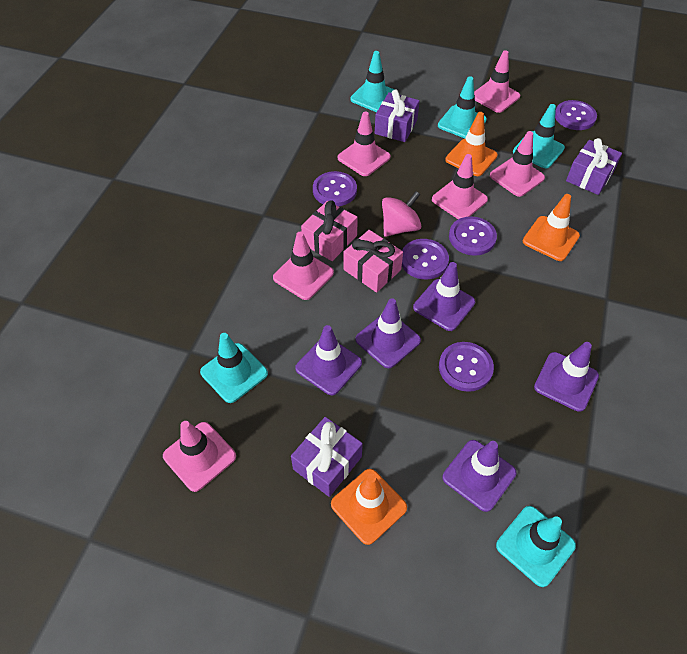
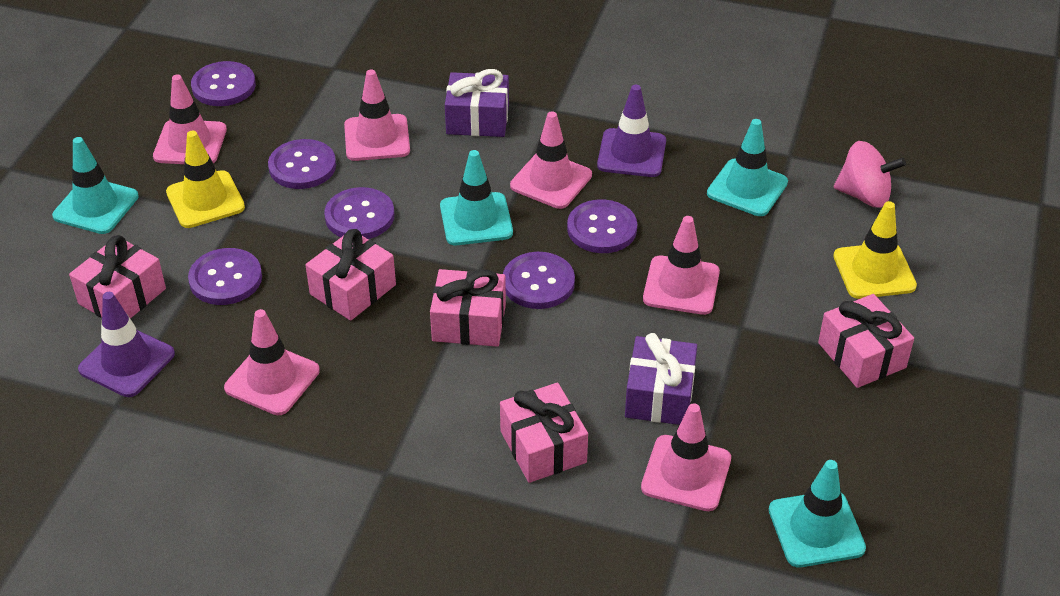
orange traffic cone: [331,469,407,545] [445,112,498,176] [523,194,580,261] = 3 -> none = 0
pink gift: [301,200,358,261] [344,230,403,293] = 2 -> [69,235,166,319] [306,229,396,321] [430,269,506,347] [500,383,588,483] [818,294,914,388] = 5
purple button: [313,171,357,206] [402,239,449,280] [439,342,494,392] [449,217,497,256] [555,100,597,130] = 5 -> [188,248,262,305] [191,61,256,106] [268,139,336,189] [324,187,394,239] [503,252,575,309] [567,199,637,253] = 6
purple gift: [291,417,363,497] [375,89,419,142] [566,138,622,195] = 3 -> [445,69,509,137] [625,333,697,425] = 2
purple traffic cone: [295,325,362,395] [355,298,421,368] [413,262,475,331] [442,440,516,512] [534,342,599,412] = 5 -> [78,292,175,397] [597,85,666,177] = 2
turquoise traffic cone: [200,333,268,403] [350,51,395,112] [438,77,487,138] [496,506,576,587] [513,104,565,168] = 5 -> [52,137,139,234] [440,150,513,245] [707,119,788,216] [769,460,866,567] = 4
yellow traffic cone: none = 0 -> [166,131,245,228] [833,201,917,299] = 2

